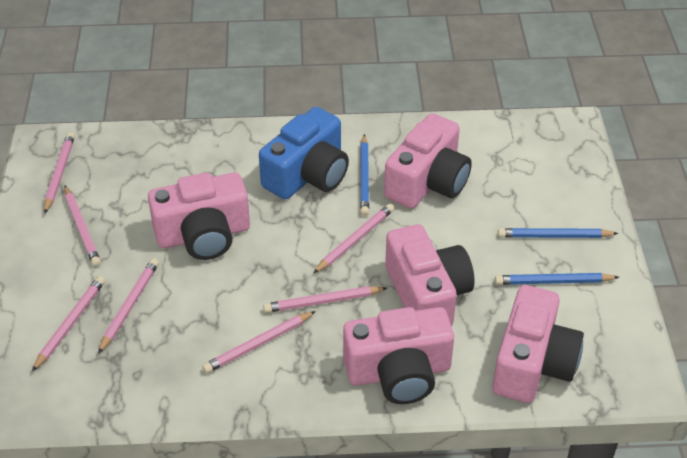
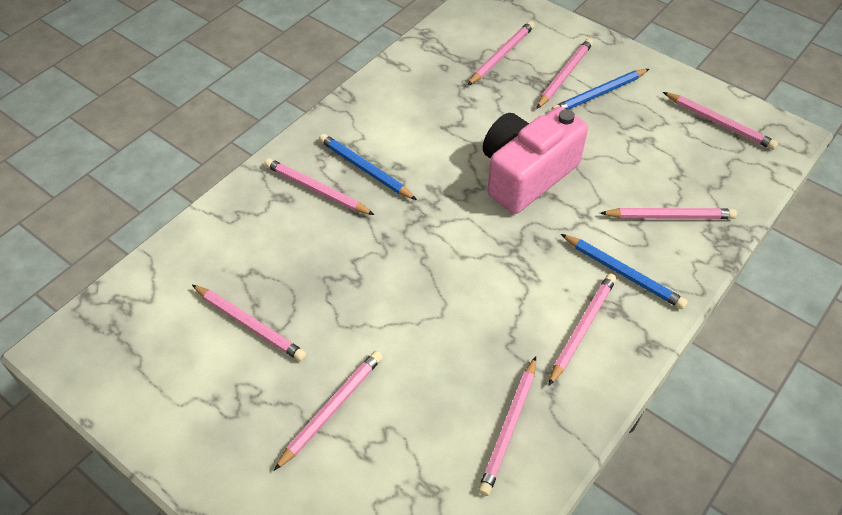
blue camera: [259,107,349,199] = 1 -> none = 0
pink camera: [148,172,250,260] [343,307,454,404] [384,113,472,209] [385,224,475,326] [493,285,584,403] = 5 -> [483,106,588,214] = 1
pink pencil: [32,276,105,372] [44,132,75,213] [64,185,101,267] [98,258,159,354] [202,311,316,373] [263,286,387,313] [313,204,394,274] = 7 -> [192,285,307,361] [264,158,374,215] [274,351,383,471] [467,21,535,86] [478,356,536,496] [536,38,593,109] [548,273,616,386] [600,208,737,219] [663,92,778,150] = 9

